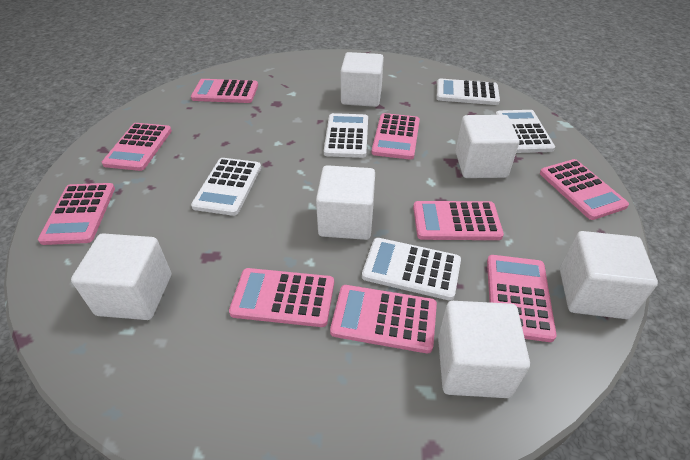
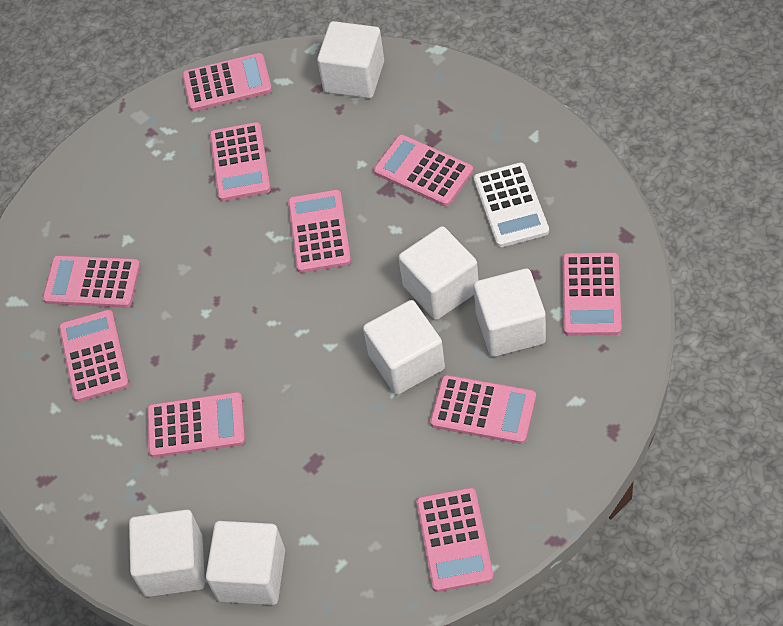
pink calculator: [38,183,115,245] [102,123,172,171] [191,79,258,103] [229,268,334,327] [330,285,437,353] [372,113,420,160] [413,201,504,240] [487,255,557,342] [540,159,629,220] = 9 -> [43,255,140,308] [59,310,129,402] [147,392,245,458] [182,53,272,112] [210,122,271,201] [288,190,351,273] [374,135,473,207] [416,487,494,592] [430,375,536,444] [562,252,622,336] = 10
white calculator: [191,158,261,216] [324,113,368,158] [362,238,461,301] [437,79,500,105] [495,110,555,153] = 5 -> [473,162,549,247] = 1

